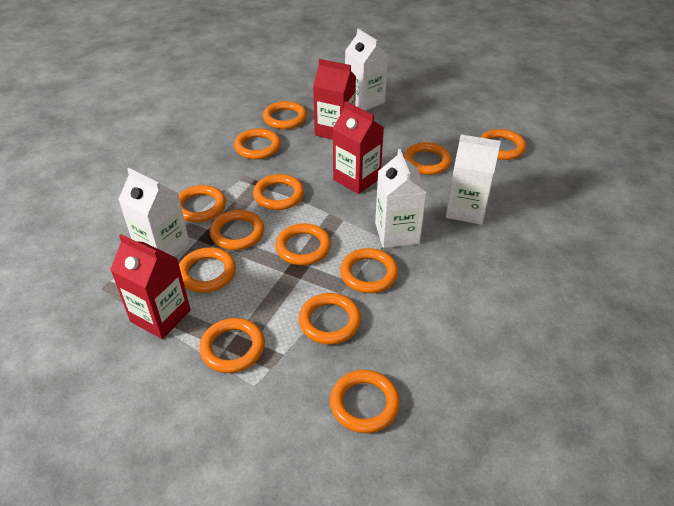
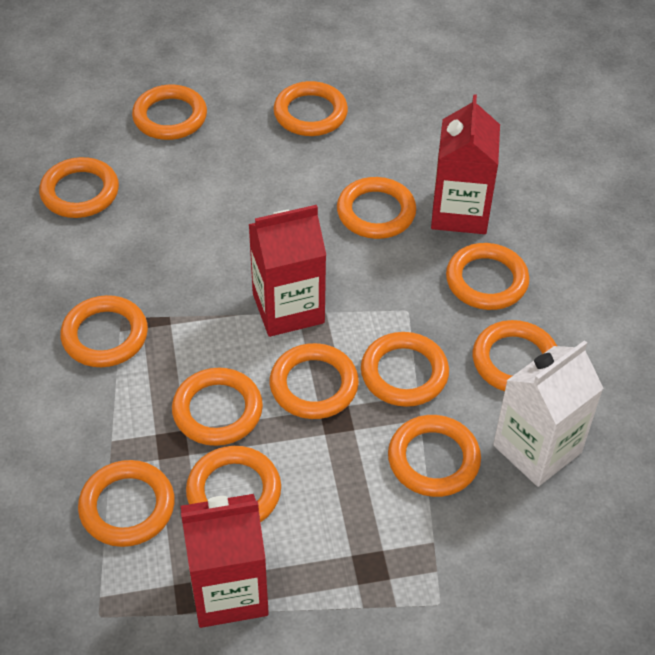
white carton: [118,168,190,257] [345,29,388,111] [375,149,427,248] [446,135,501,225] = 4 -> [493,340,604,487] = 1

